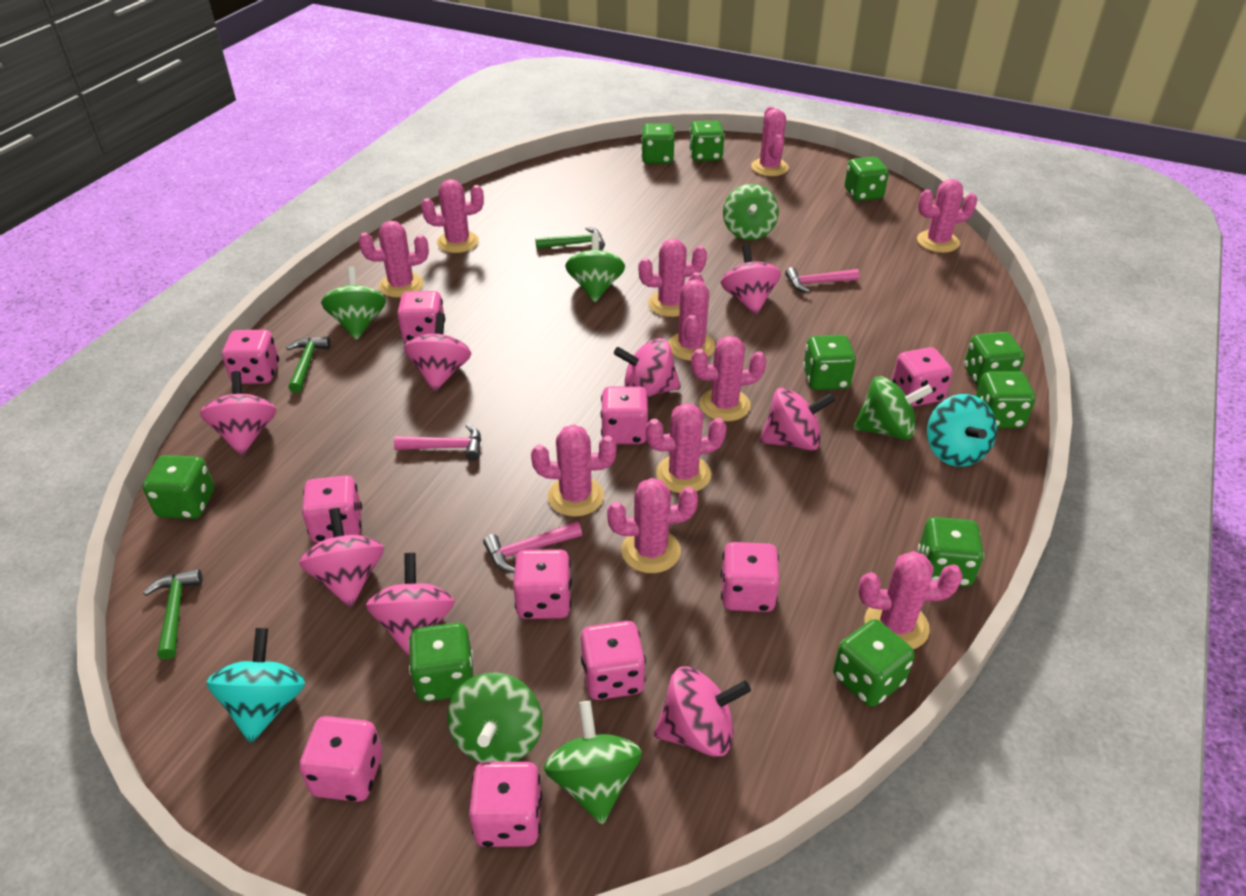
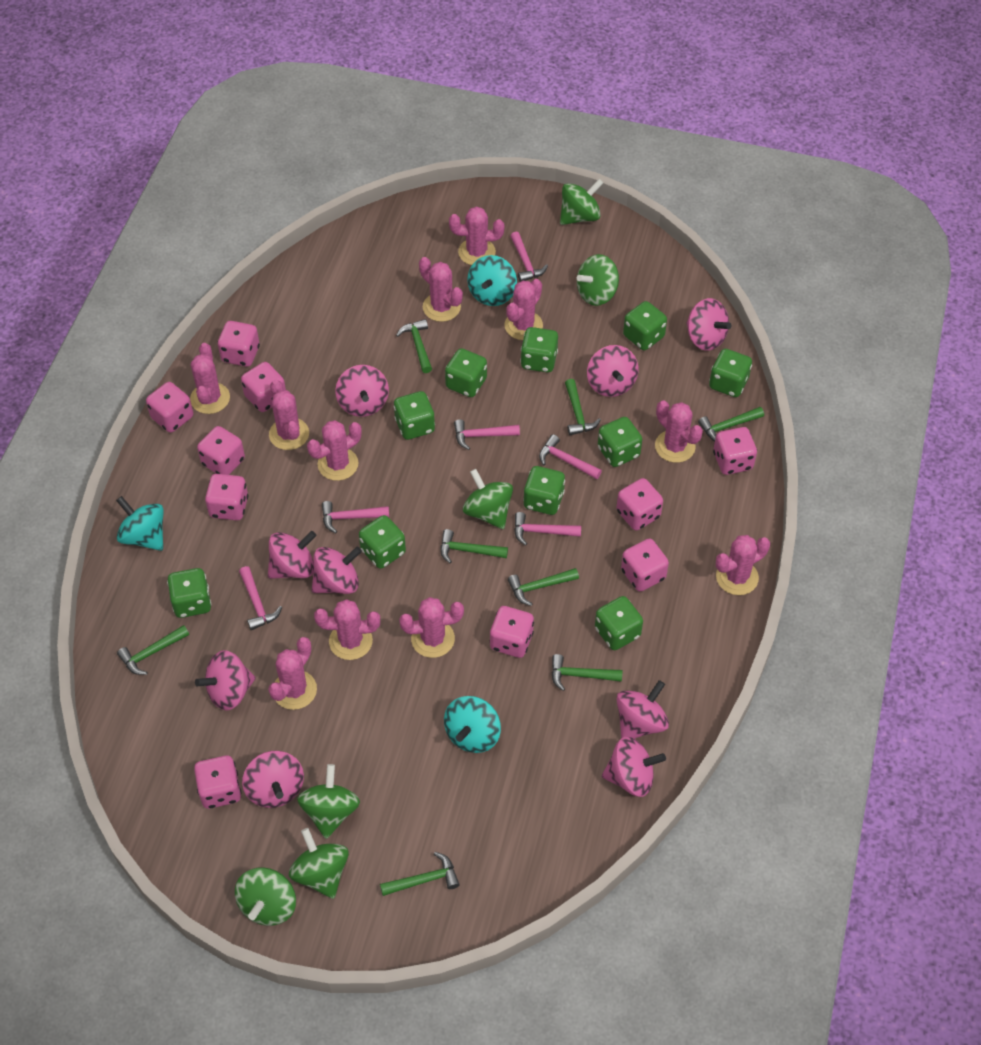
green hammer: [143,569,202,660] [286,337,331,393] [535,227,605,250] = 3 -> [117,625,189,675] [380,852,460,896] [396,319,432,373] [440,529,508,563] [508,568,579,606] [551,654,623,691] [565,379,601,435] [698,407,764,442] = 8
pink hammer: [394,424,481,461] [483,522,582,573] [785,267,860,293] = 3 -> [239,566,282,630] [322,501,389,533] [454,419,520,450] [510,232,548,282] [514,512,581,546] [539,434,602,479] = 6
pink spinning top: [200,371,276,456] [299,508,384,607] [366,553,455,658] [404,313,471,392] [614,338,681,397] [654,666,751,757] [721,244,781,315] [760,388,836,451] = 8 -> [195,650,256,711] [242,751,304,808] [268,531,317,579] [312,547,362,594] [335,365,389,417] [587,345,638,397] [602,737,666,797] [617,680,669,739] [686,298,732,351] = 9
turquoise spinning top: [206,628,305,743] [927,394,997,467] = 2 -> [116,496,163,551] [444,696,501,753] [467,255,517,306] = 3

